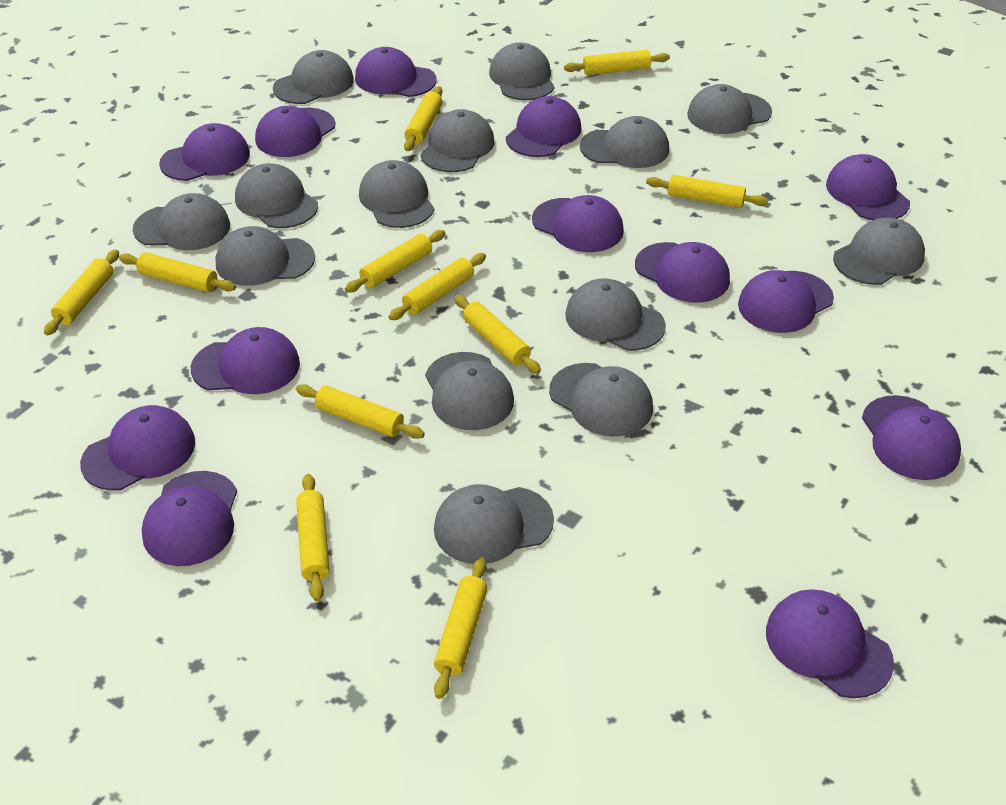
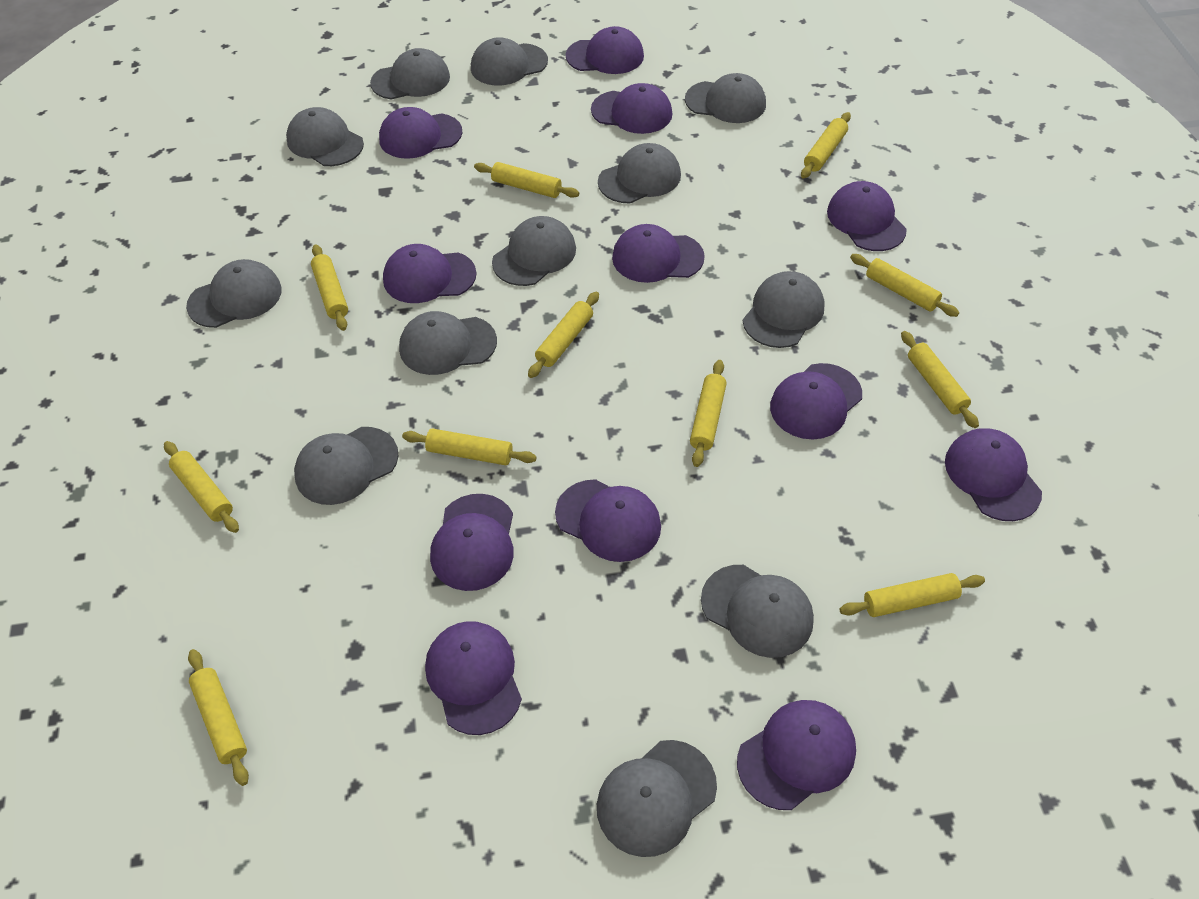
grey cap: [133,193,230,250] [216,226,315,286] [235,163,318,228] [273,50,354,104] [359,160,434,228] [421,109,495,172] [425,352,514,430] [434,484,554,564] [489,42,554,100] [549,363,653,437] [565,278,666,351] [580,116,669,168] [687,84,772,134] [833,218,925,285] = 14 -> [186,259,282,328] [286,107,364,166] [294,427,398,505] [370,48,450,99] [399,311,497,375] [471,37,548,86] [492,216,576,286] [597,740,717,857] [598,143,681,203] [685,73,766,123] [701,565,814,658] [743,271,824,348] = 12
purple cap: [80,405,195,491] [142,471,237,566] [159,123,250,181] [191,327,300,394] [255,106,336,157] [355,47,437,97] [506,96,581,157] [532,195,624,252] [635,242,730,303] [738,270,834,333] [766,589,894,698] [826,154,910,220] [862,395,961,480] = 13 -> [379,107,462,159] [383,244,477,303] [425,621,522,735] [430,494,514,591] [555,479,661,562] [566,26,644,74] [591,83,672,134] [612,224,705,283] [737,700,856,810] [770,363,862,440] [827,181,907,251] [945,428,1042,521] = 12

